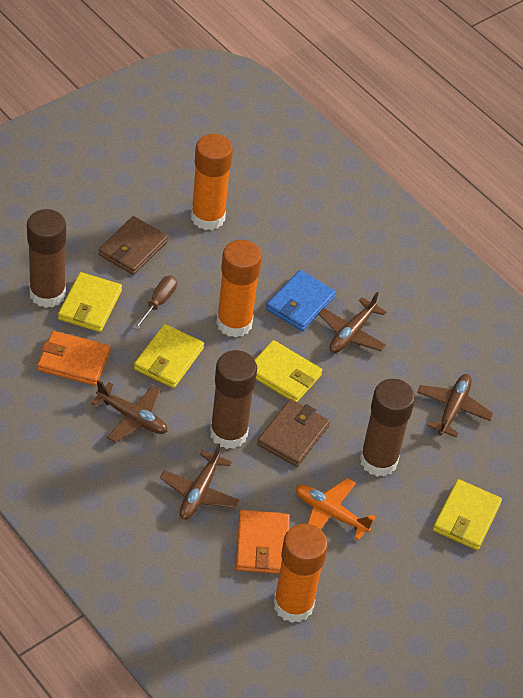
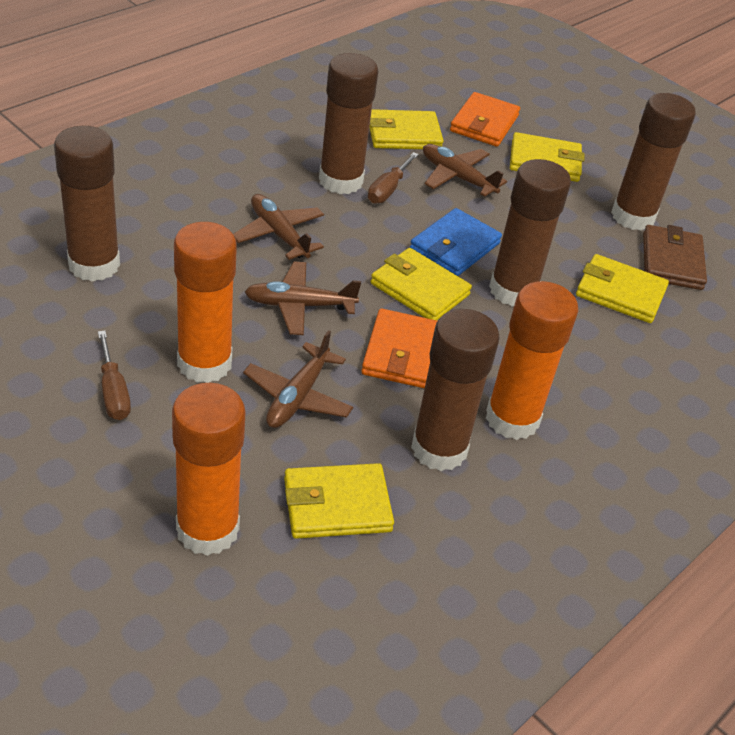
brown glue stick: [27,209,66,308] [210,350,257,449] [360,379,415,477] = 3 -> [54,126,120,282] [319,53,378,194] [411,309,500,471] [489,159,571,307] [611,93,696,231] = 5
brown screwdriver: [133,276,177,330] = 1 -> [98,330,131,420] [368,152,419,204] = 2
brown wallet: [98,216,168,275] [257,399,330,467] = 2 -> [643,225,707,290] = 1
orange plane: [296,478,376,540] = 1 -> none = 0
yellow wallet: [58,272,122,332] [134,324,204,388] [254,340,322,402] [433,479,502,550] = 4 -> [284,463,394,539] [369,109,443,149] [371,248,472,320] [510,132,585,182] [576,254,669,323] = 5

